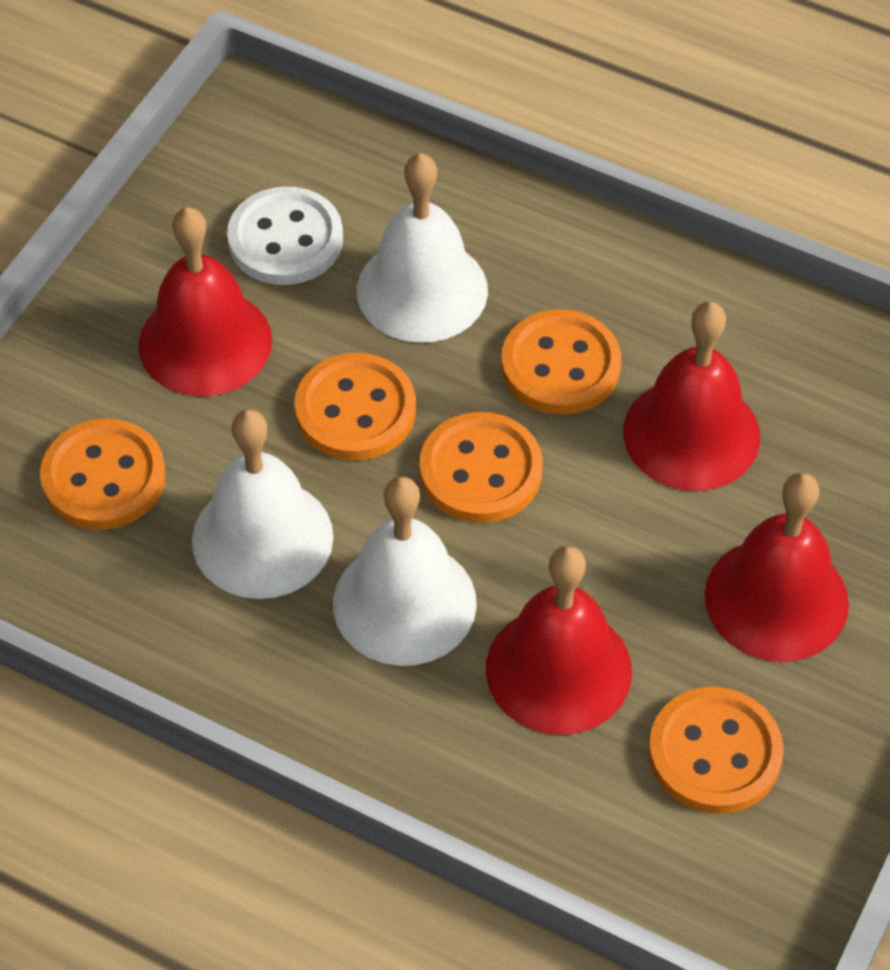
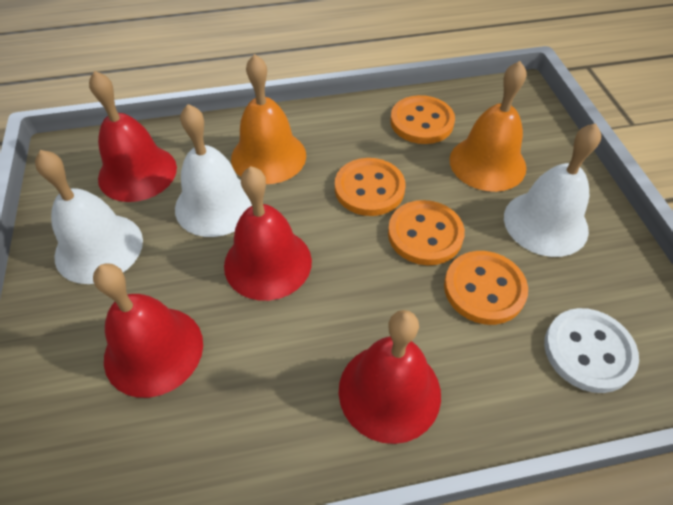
orange bell: none = 0 -> [231,54,306,184] [450,61,527,192] = 2
orange button: [40,419,166,530] [294,353,416,460] [419,412,543,523] [501,310,621,415] [648,687,784,814] = 5 -> [335,158,405,216] [388,200,465,265] [390,95,455,144] [444,251,528,325] = 4

